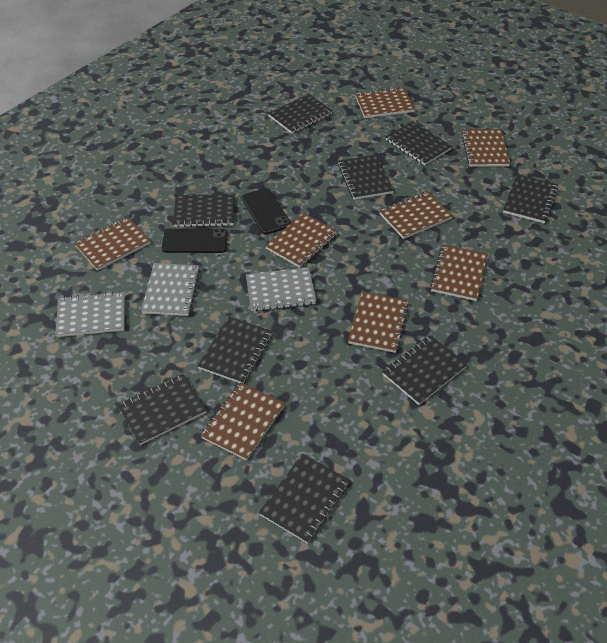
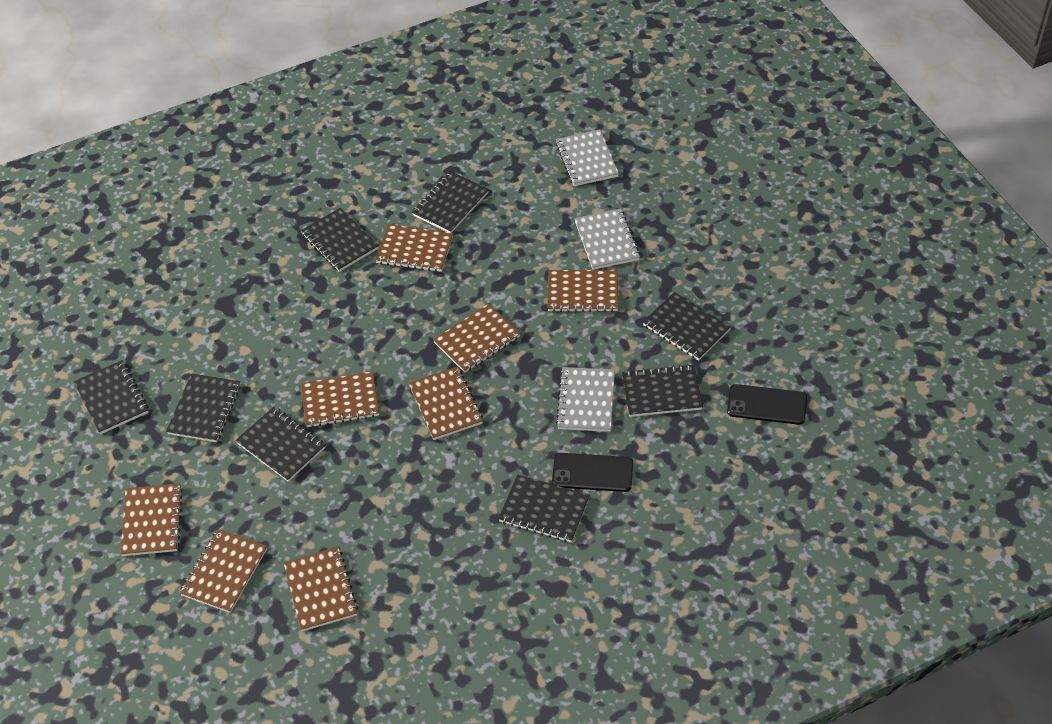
black notebook: [118,374,207,445] [173,194,234,228] [197,317,273,383] [259,454,350,543] [268,94,332,134] [338,155,394,200] [382,335,468,405] [386,121,452,166] [503,174,558,224] = 9 -> [74,360,149,434] [166,373,241,442] [235,407,326,482] [301,208,379,272] [412,171,489,233] [498,474,590,542] [622,364,703,417] [643,292,731,361] = 8

